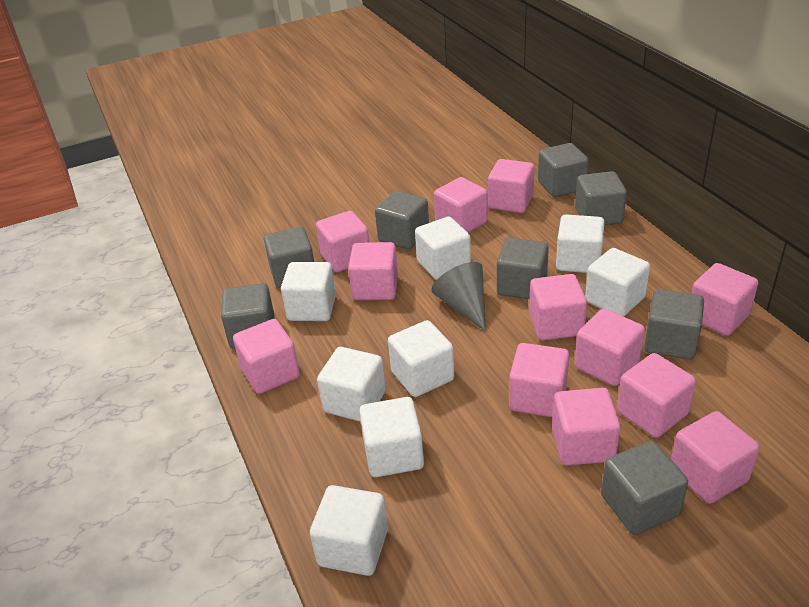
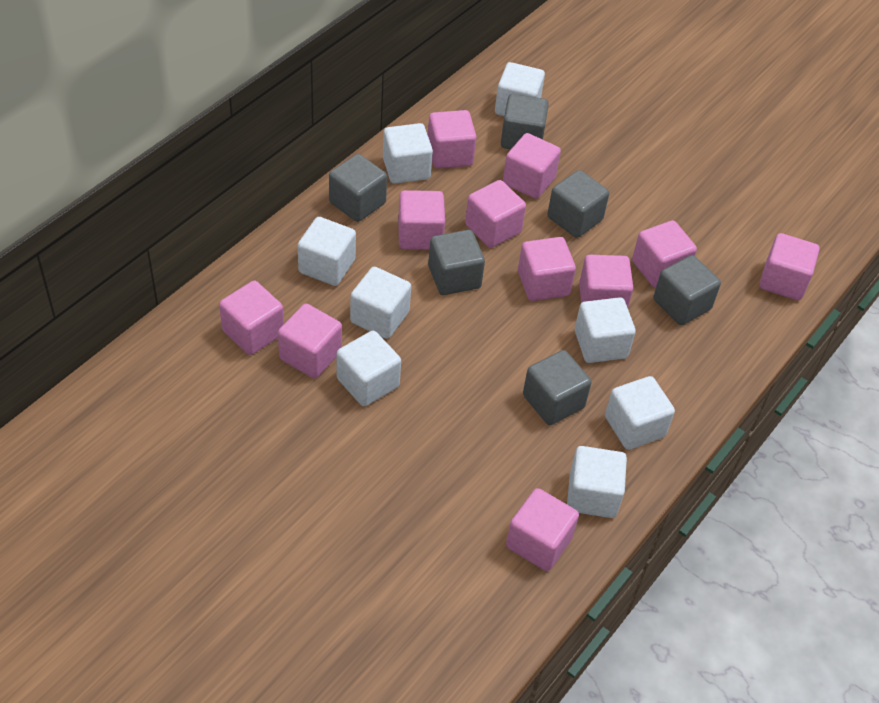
grey cone: [431,262,486,331] = 1 -> none = 0
grey cube: [221,283,275,348] [264,227,314,288] [375,191,429,249] [497,238,549,299] [538,143,589,197] [575,171,627,225] [601,441,688,535] [644,289,704,360] = 8 -> [329,154,387,222] [428,230,485,295] [501,94,549,149] [523,350,592,425] [547,170,609,238] [653,255,721,325] = 6
pink cube: [233,319,300,394] [316,211,370,272] [348,242,398,300] [434,177,488,233] [488,159,535,213] [509,343,569,417] [529,274,587,340] [552,388,621,466] [574,309,645,386] [617,353,696,438] [671,411,759,504] [691,263,758,336] = 12 -> [219,281,284,355] [278,304,342,378] [398,190,445,250] [428,110,476,168] [465,180,526,248] [503,133,561,199] [506,488,579,571] [518,237,576,301] [579,255,633,308] [632,220,697,288] [760,233,820,300] = 11

